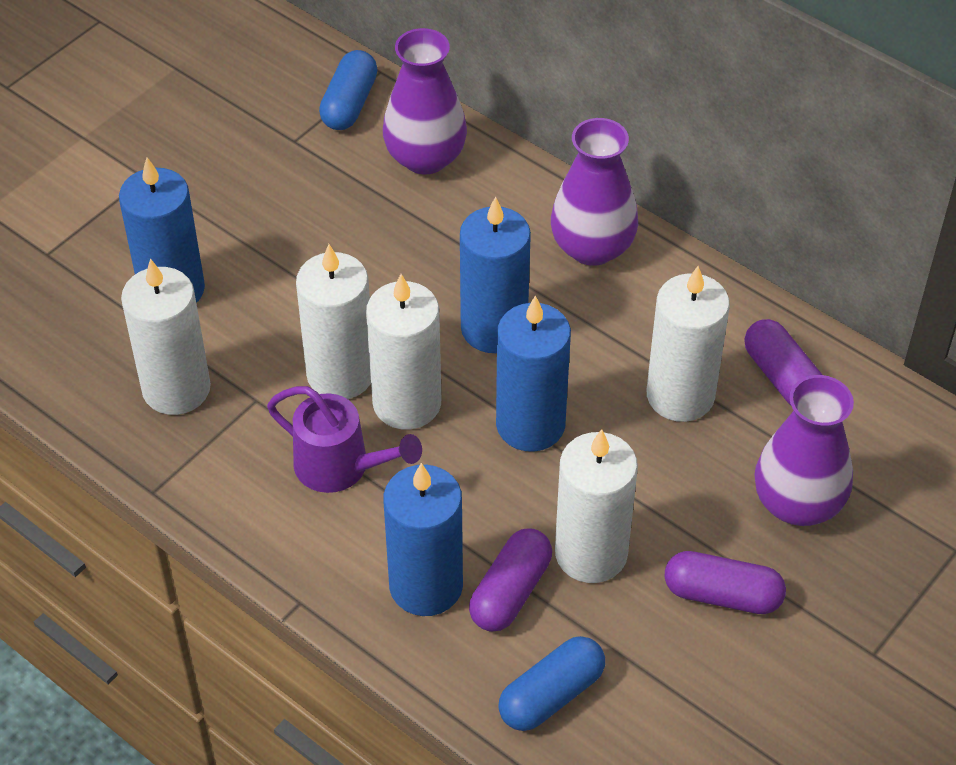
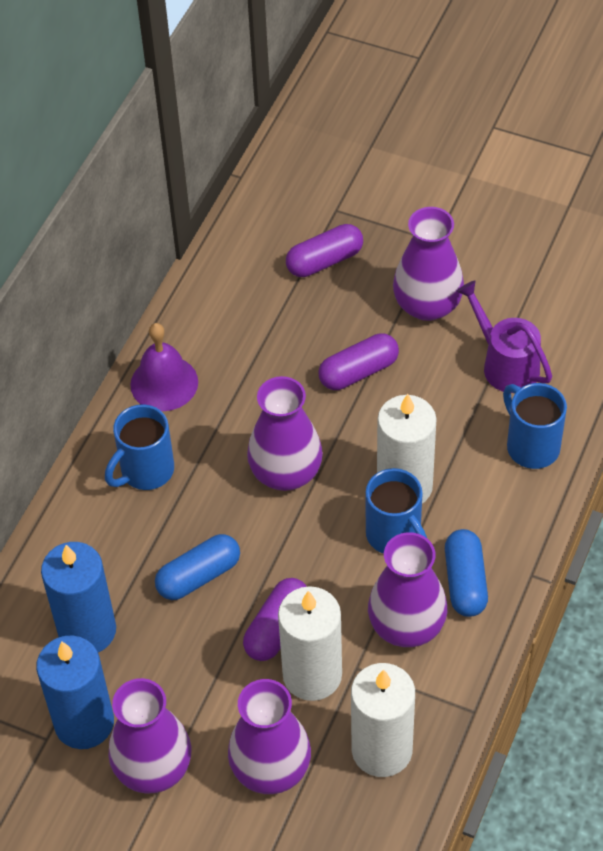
blue candle: [119,157,205,303] [383,463,463,616] [460,196,531,353] [496,296,571,452] = 4 -> [36,635,114,749] [41,542,116,653] = 2
blue mug: none = 0 -> [105,404,174,490] [366,468,427,554] [503,383,567,469] = 3
purple bell: none = 0 -> [130,323,198,411] = 1
purple vase: [383,28,467,174] [551,118,638,266] [755,375,854,526] = 3 -> [108,678,191,793] [228,679,311,794] [247,376,323,491] [368,532,447,647] [393,207,464,321] = 5
white candle: [121,258,211,415] [296,244,371,399] [366,274,441,430] [555,429,638,583] [647,266,730,422] = 5 -> [278,586,342,701] [351,663,415,777] [377,394,437,504] = 3

